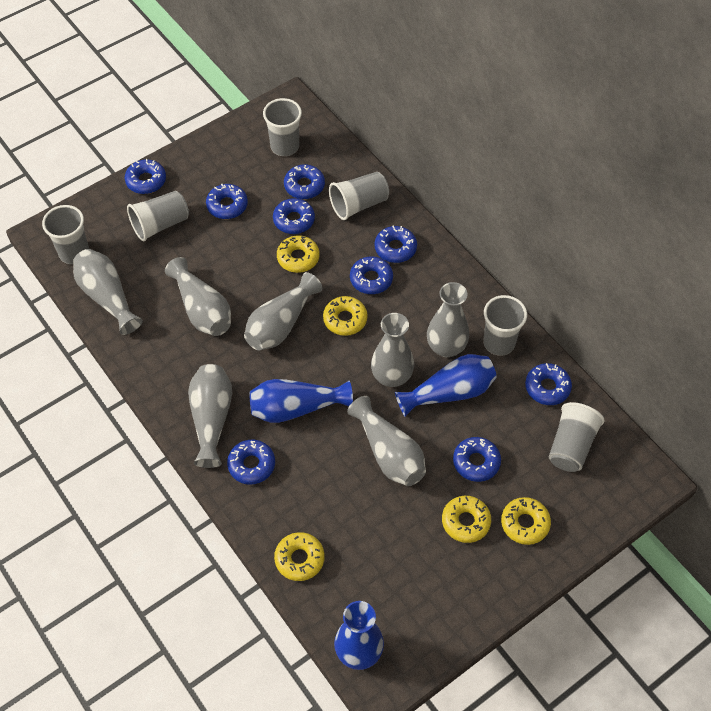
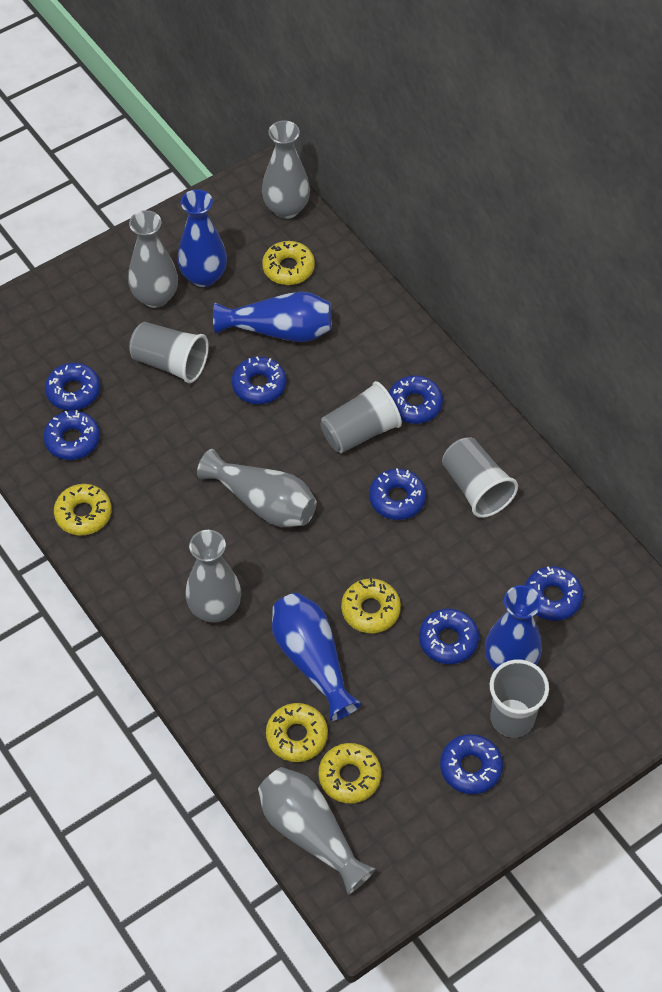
blue donut: [125,159,166,194] [206,184,248,219] [227,440,275,485] [273,198,315,234] [284,165,325,199] [350,256,393,294] [374,225,417,263] [453,437,501,482] [525,363,572,405] = 9 -> [43,410,100,460] [45,363,100,411] [232,356,287,404] [369,468,426,520] [389,375,443,424] [419,609,479,664] [440,734,503,794] [525,566,583,621] = 8
blue vase: [250,379,353,423] [334,601,384,670] [395,354,497,417] = 3 -> [177,189,227,287] [213,292,332,342] [272,593,362,721] [485,585,542,670] = 4
grey cup: [42,205,89,264] [127,191,189,242] [263,98,302,156] [329,172,389,220] [483,295,527,356] [549,402,604,472] = 6 -> [129,322,209,383] [320,381,402,453] [442,437,518,518] [490,660,549,737] = 4
grey vase: [73,249,143,335] [165,257,231,336] [188,364,232,468] [244,272,322,350] [347,396,426,486] [371,313,414,387] [427,282,469,357] = 7 -> [128,210,178,308] [185,530,241,623] [197,449,317,527] [258,767,376,895] [262,120,310,219] = 5

